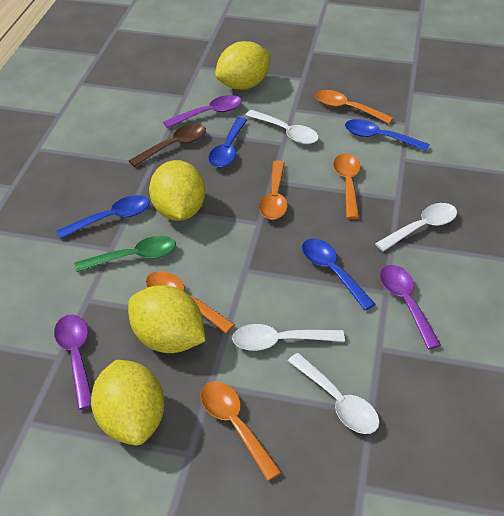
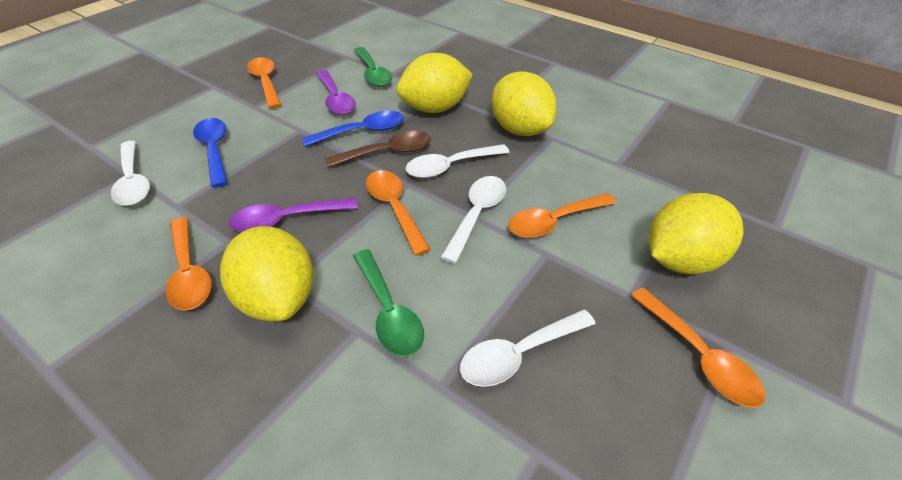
blue spoon: [56,195,150,239] [208,117,247,168] [302,238,376,310] [345,119,430,151] = 4 -> [193,118,228,188] [302,111,404,147] = 2
green spoon: [75,236,176,272] = 1 -> [353,249,424,357] [354,47,392,86] = 2
purple spoon: [54,314,92,410] [163,95,242,128] [380,265,441,350] = 3 -> [228,198,358,232] [316,70,356,115] = 2

